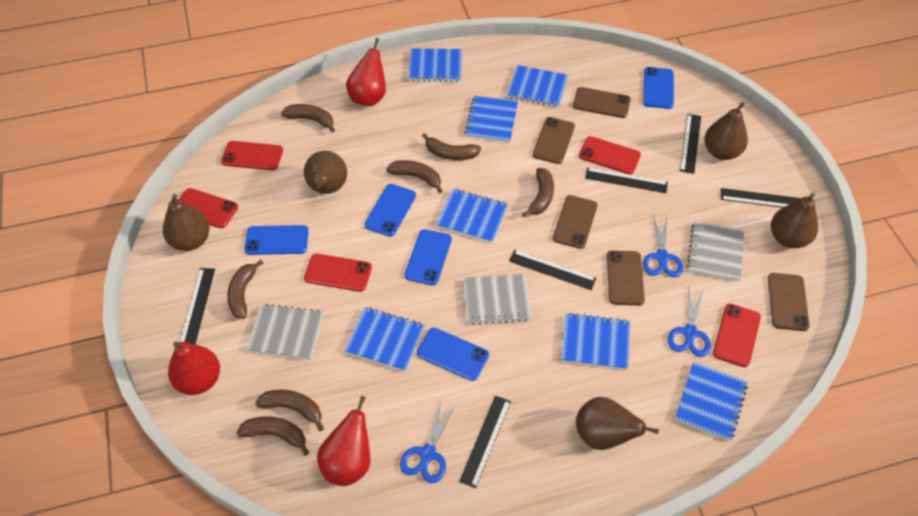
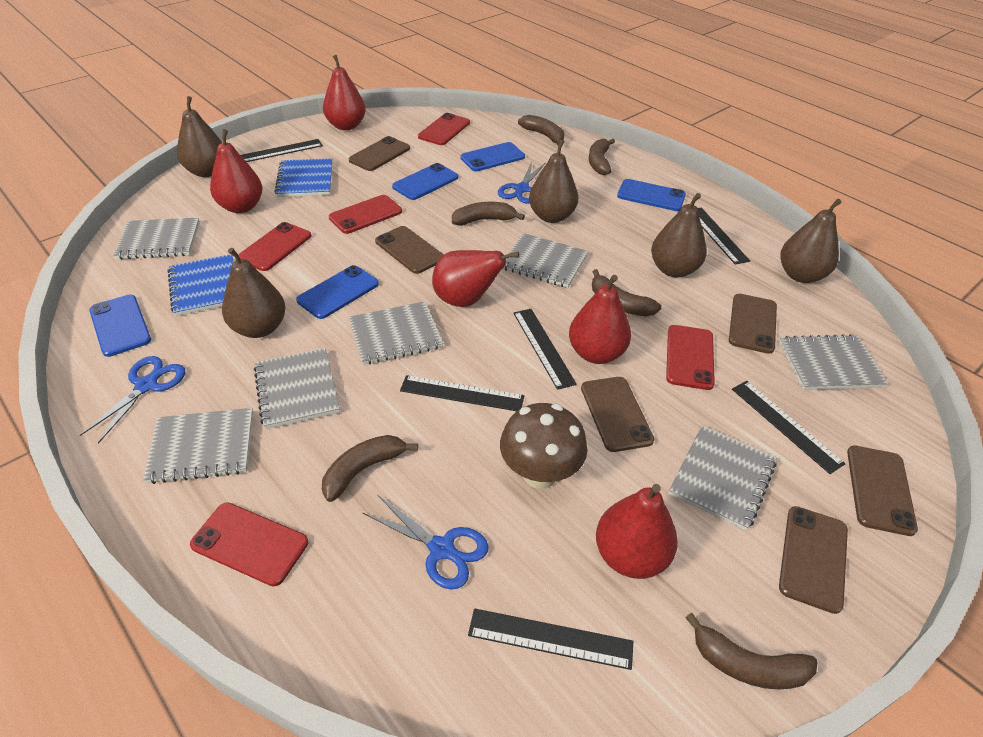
blue notebook: [344,307,425,372] [408,48,462,82] [436,189,508,243] [464,95,518,143] [507,65,568,107] [561,312,630,370] [675,362,748,441] = 7 -> [168,254,234,316] [274,158,333,197] = 2
brown banana: [227,260,263,319] [237,416,309,455] [255,390,324,431] [281,104,335,133] [386,160,443,193] [422,133,481,160] [522,168,554,217] = 7 -> [322,435,418,502] [452,202,525,226] [518,115,564,146] [589,139,615,175] [592,269,661,317] [685,613,818,689] = 6
brown mushroom: none = 0 -> [500,403,587,489] = 1
brown phone: [533,117,575,164] [553,195,597,249] [573,87,631,118] [607,250,645,306] [768,273,810,331] = 5 -> [349,136,410,171] [375,226,444,274] [581,377,654,452] [729,294,777,354] [779,506,848,614] [847,445,918,536] = 6
grey notebook: [247,303,323,360] [463,274,532,325] [687,221,744,282] = 3 -> [113,218,200,259] [143,408,253,484] [254,348,340,429] [348,301,443,365] [503,233,588,288] [669,425,777,531] [779,334,888,390] = 7
red pear: [168,342,220,395] [317,396,370,486] [346,38,386,106] = 3 -> [210,129,262,213] [323,55,366,130] [432,250,519,307] [569,275,631,364] [596,484,678,579] = 5

